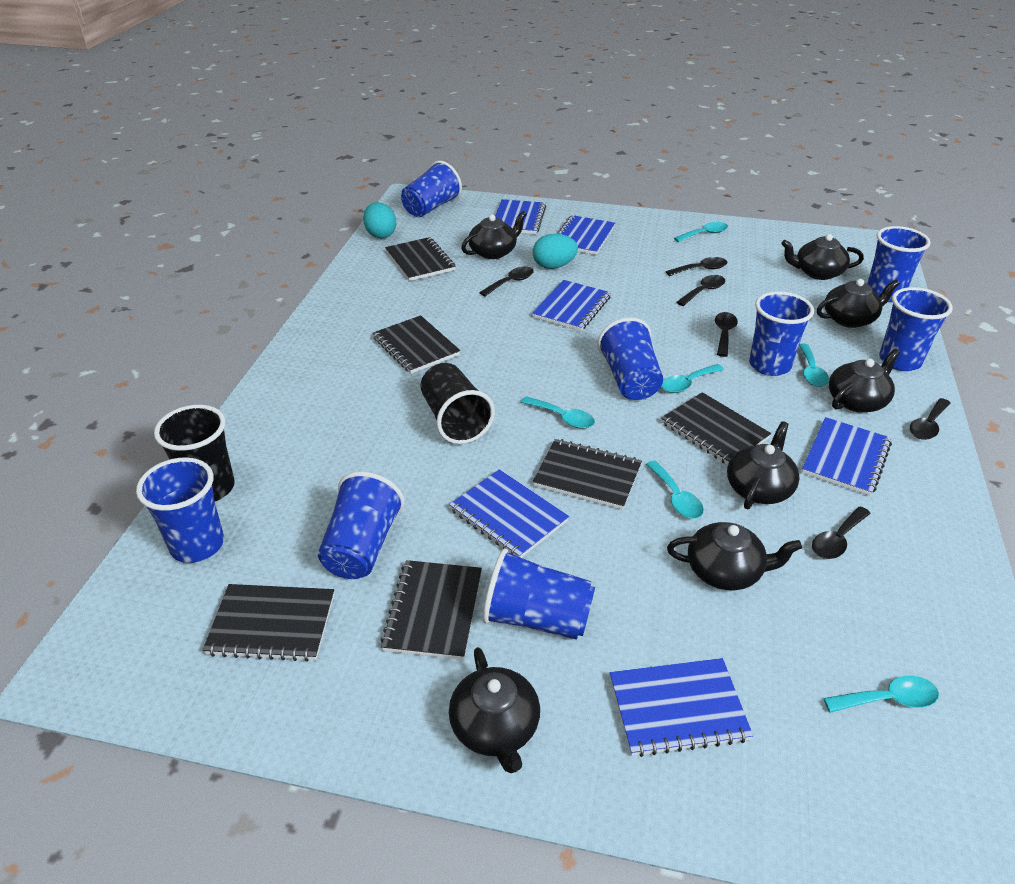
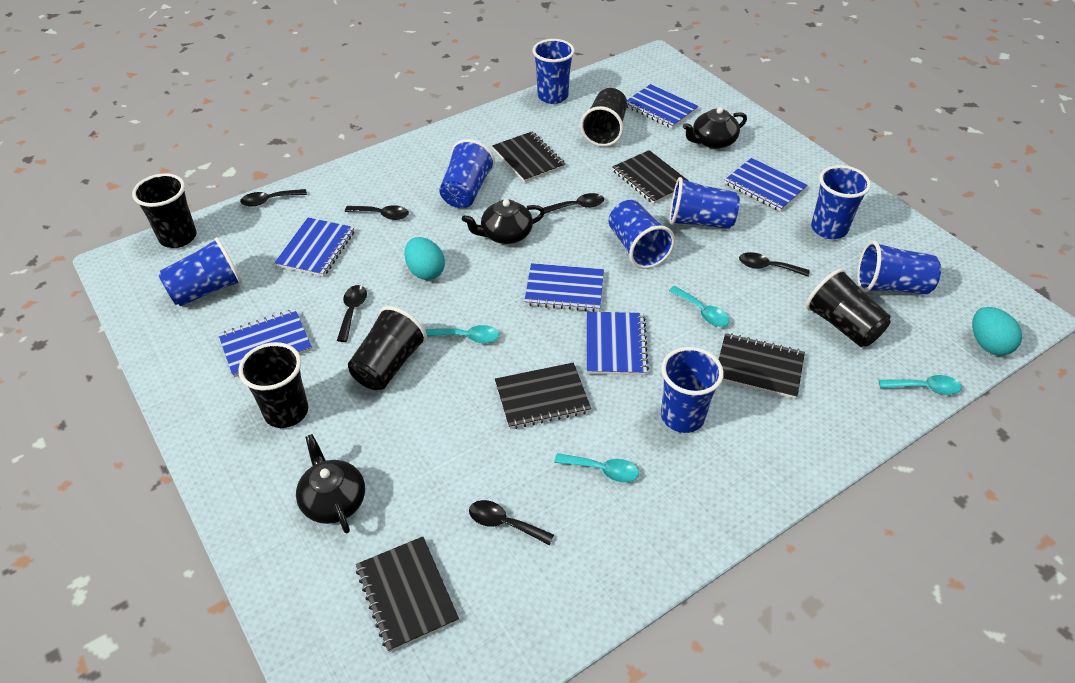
black cup: [154,405,235,501] [421,363,495,444] = 2 -> [132,173,197,248] [238,342,308,428] [348,306,427,390] [580,88,627,147] [806,268,891,347] = 5
black notebook: [203,584,334,662] [372,315,460,374] [380,560,482,660] [385,237,456,281] [533,439,642,510] [661,392,771,465] = 6 -> [356,537,459,652] [492,132,565,183] [495,363,591,429] [612,150,690,204] [719,333,805,399] = 5
black teapot: [449,647,540,773] [461,211,527,259] [667,522,802,590] [727,421,800,509] [781,234,864,280] [817,279,900,328] [829,348,900,412] = 7 -> [296,434,365,533] [462,199,545,244] [683,107,747,149] = 3
turquoise spoon: [521,396,595,429] [646,461,704,519] [661,364,724,393] [674,222,728,242] [799,344,829,387] [823,676,939,713] = 6 -> [425,325,499,343] [554,453,639,483] [669,286,730,327] [879,375,962,395] = 4

